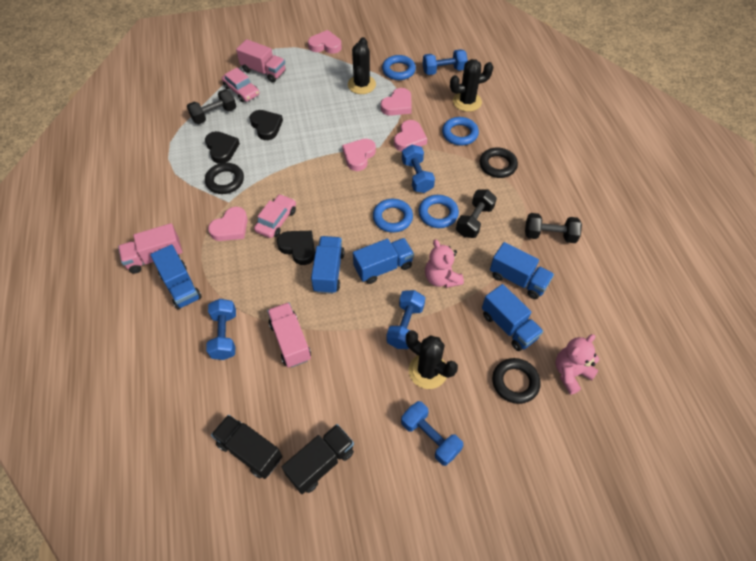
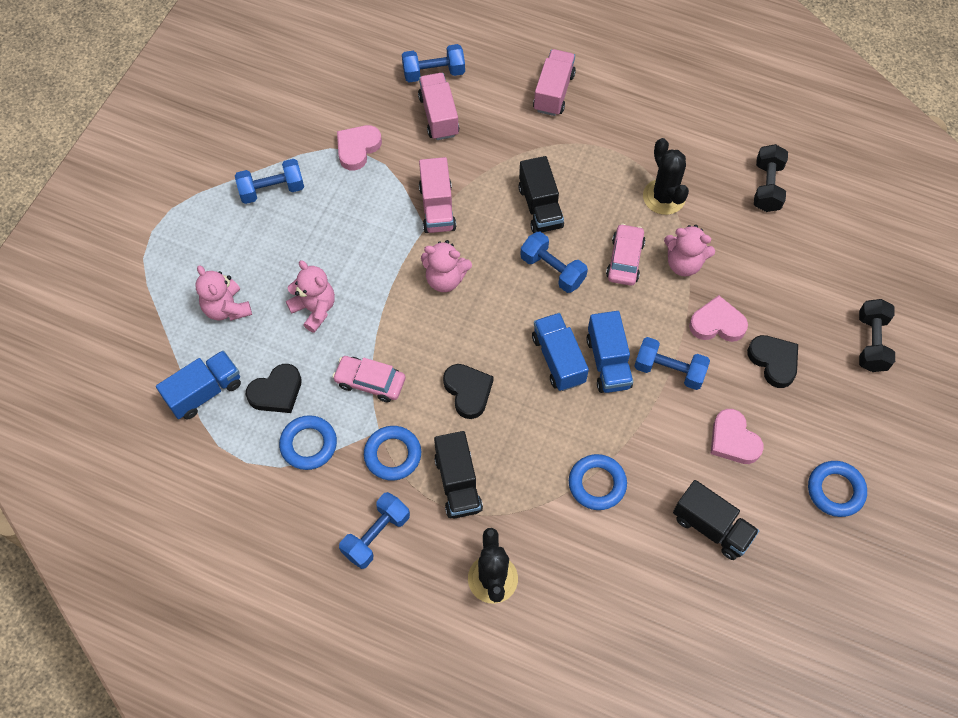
black cactus: [348,37,376,94] [406,330,458,389] [450,59,493,112] = 3 -> [468,528,518,604] [643,138,689,215] = 2
black dumbbell: [187,89,236,124] [456,190,497,238] [525,213,582,243] = 3 -> [754,144,788,212] [859,299,895,372] = 2
black ring: [205,163,244,194] [480,148,518,178] [492,358,541,404] = 3 -> none = 0
black truck: [211,415,282,479] [282,424,354,494] = 2 -> [434,431,483,518] [519,156,564,233] [673,480,759,560] = 3
blue truck: [150,244,202,309] [311,236,345,294] [353,238,414,284] [482,284,543,351] [490,242,554,299] = 5 -> [156,350,241,420] [532,313,589,391] [586,311,633,393] = 3
pink heart: [208,207,248,241] [308,30,342,54] [342,139,376,171] [381,88,412,116] [394,120,427,151] = 5 -> [337,125,382,170] [689,295,748,342] [711,409,764,464] = 3
pink teddy bear: [425,240,464,288] [556,334,599,395] = 2 -> [196,265,252,321] [286,260,335,333] [421,240,472,292] [664,225,715,276] = 4

